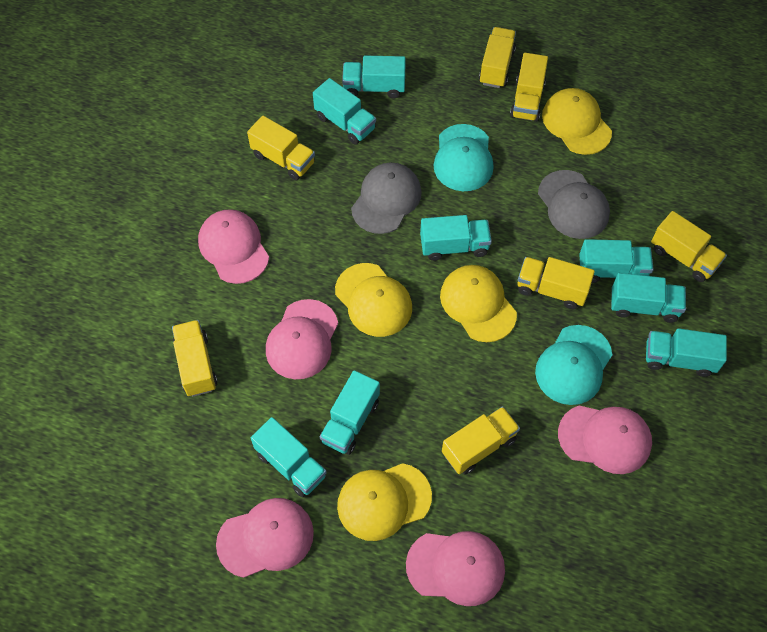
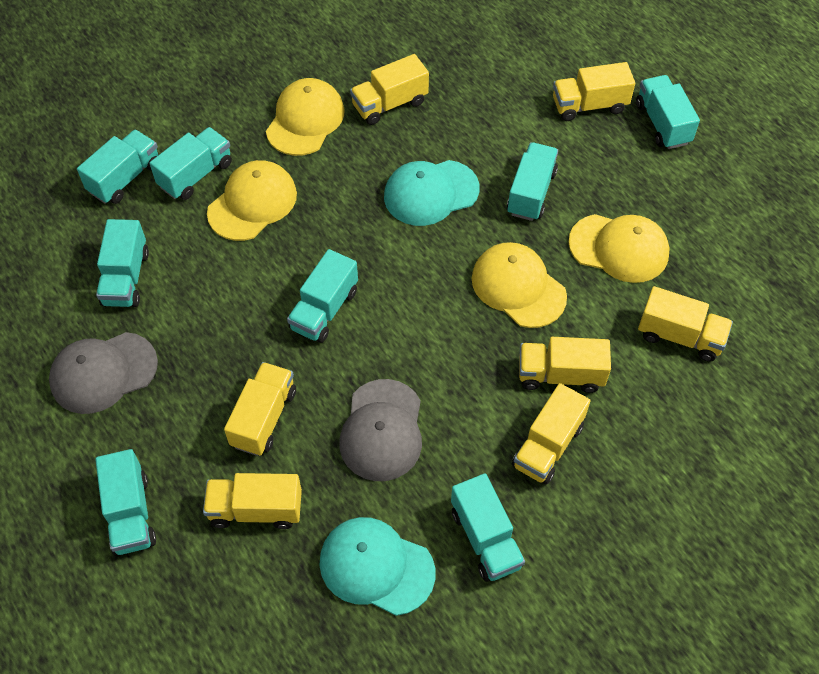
pink cap: [198,209,269,284] [216,498,314,578] [266,299,338,379] [406,531,505,606] [558,406,652,474] = 5 -> none = 0

